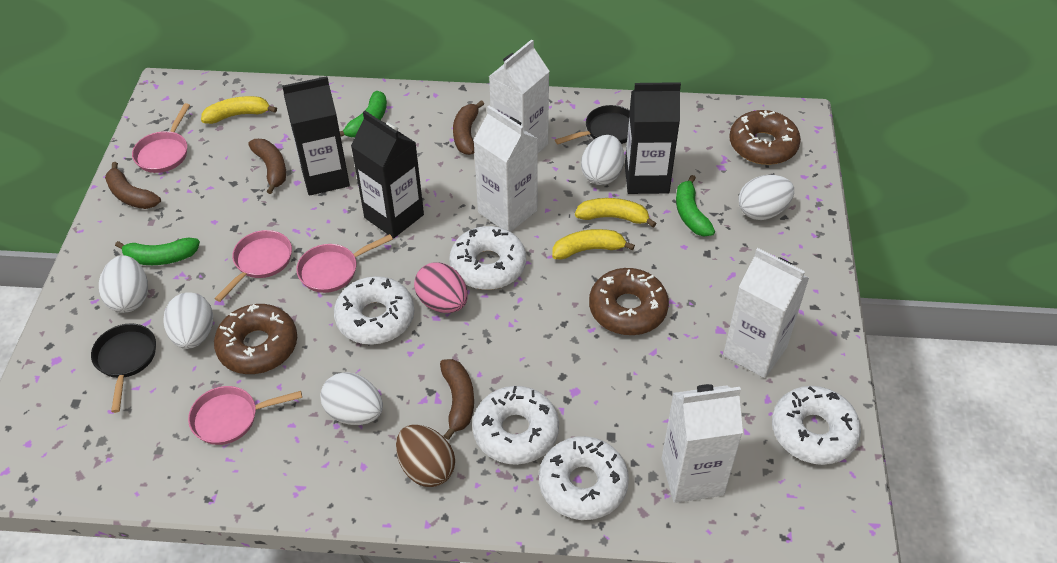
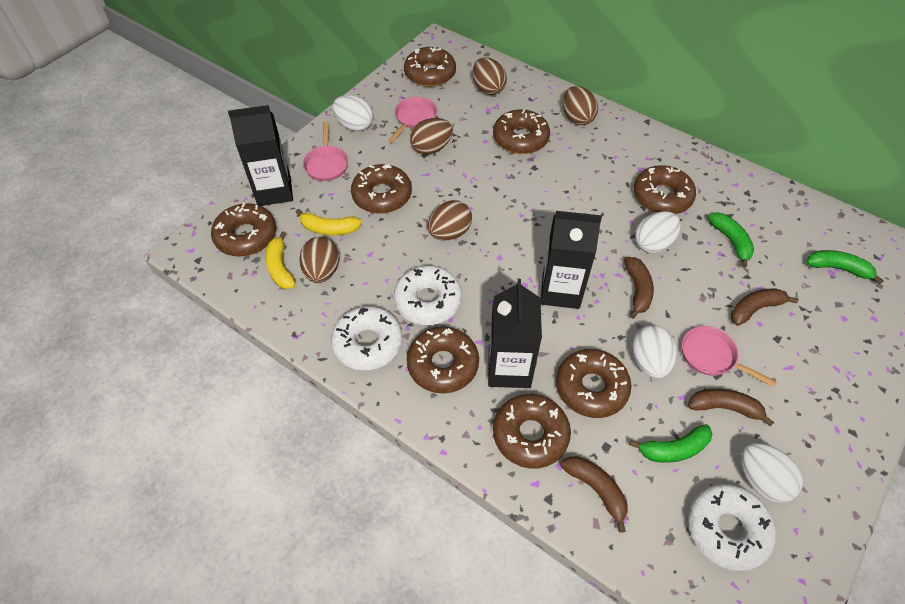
black pan: [91,323,156,413] [555,105,630,144] = 2 -> none = 0
brown donut: [214,304,297,374] [589,268,669,335] [729,110,801,165] = 3 -> [211,202,276,257] [351,164,412,214] [404,47,456,87] [407,327,479,394] [493,109,550,154] [493,394,571,468] [556,349,631,418] [634,165,696,214] = 8
brown egg: [396,424,455,487] = 1 -> [299,237,339,283] [410,118,453,154] [428,200,472,241] [473,57,507,95] [563,86,598,125] = 5
pink egg: [414,262,468,313] = 1 -> none = 0
pink pan: [132,103,190,173] [188,386,302,445] [214,230,292,302] [296,234,393,293] = 4 -> [303,122,348,181] [388,97,437,142] [682,326,777,387] = 3
white carton: [473,106,538,232] [489,39,550,153] [662,384,743,503] [723,248,809,378] = 4 -> none = 0
white donut: [334,276,414,345] [450,226,526,290] [472,386,559,465] [539,436,629,520] [772,386,861,465] = 5 -> [331,306,403,370] [394,266,462,325] [688,484,776,571] = 3
white egg: [99,255,148,313] [163,292,213,349] [320,372,383,425] [581,135,624,185] [739,175,794,220] = 5 -> [332,95,374,131] [632,325,677,378] [635,211,680,253] [741,443,803,503] = 4
yellow banana: [201,96,277,124] [552,229,635,259] [575,198,657,228] = 3 -> [265,231,296,289] [295,209,362,235] = 2

